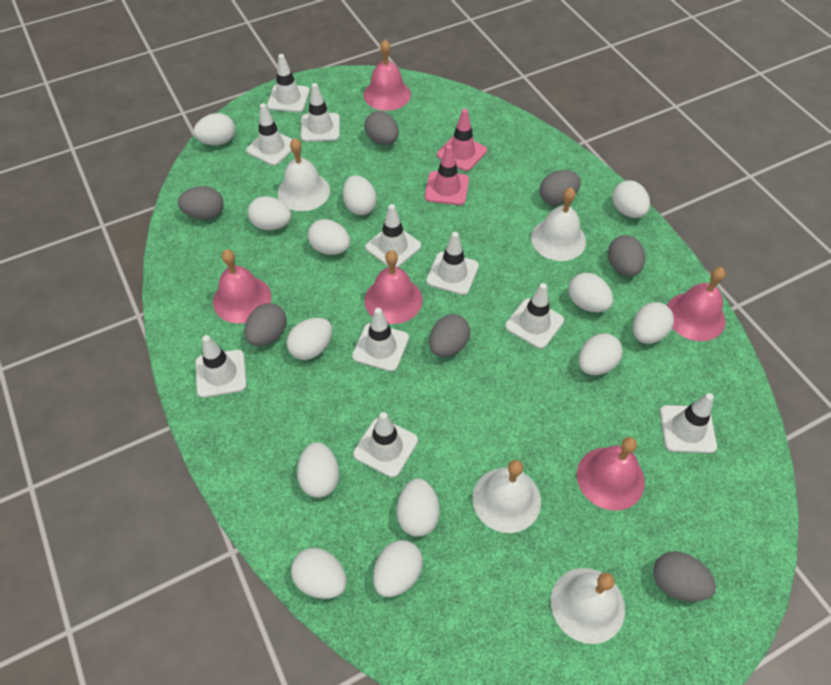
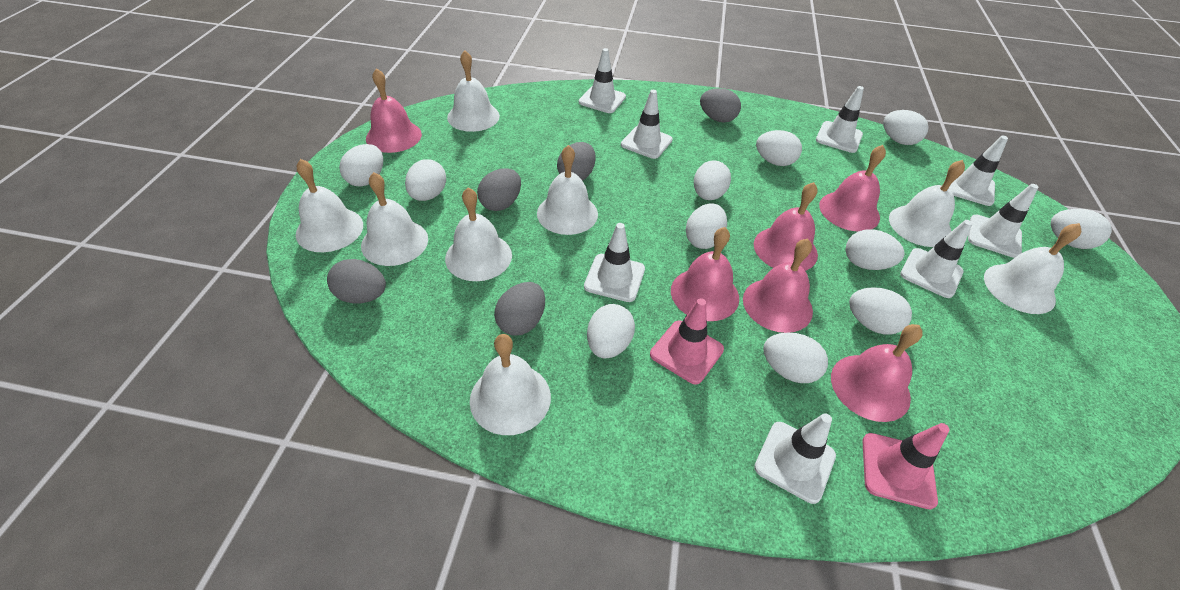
grey egg: [178,186,224,220] [244,303,287,346] [364,111,399,145] [429,314,470,357] [540,170,581,205] [608,235,645,276] [653,551,716,602] = 7 -> [327,259,386,304] [477,168,521,211] [494,282,545,336] [557,142,596,181] [700,88,741,123] = 5
pink bell: [213,250,272,323] [364,40,411,111] [364,250,422,324] [577,437,645,511] [667,267,725,341] = 5 -> [366,68,422,153] [671,227,739,321] [743,239,813,333] [754,182,818,271] [819,145,886,231] [831,324,923,422] = 6
white bell: [277,138,330,211] [473,460,541,533] [531,188,586,261] [551,568,625,644] = 4 -> [296,159,363,252] [361,172,428,266] [445,187,512,281] [447,51,500,132] [470,334,551,435] [537,145,598,235] [889,160,965,247] [984,223,1081,314] = 8
white egg: [193,113,235,145] [248,196,291,230] [286,318,332,360] [291,548,347,599] [297,442,339,498] [308,219,350,255] [343,175,377,215] [373,540,423,597] [397,478,439,537] [568,273,613,312] [578,333,623,375] [612,180,650,218] [633,302,674,344] = 13 -> [339,144,383,187] [405,159,446,201] [587,304,635,358] [686,203,727,249] [694,160,731,200] [756,130,802,166] [763,333,828,383] [845,229,905,270] [849,287,912,335] [883,110,929,145] [1051,209,1112,249] = 11
white traffic cone: [196,335,247,398] [246,103,293,166] [267,54,310,112] [301,83,340,142] [352,308,409,372] [353,412,418,478] [365,204,421,267] [426,232,479,295] [505,283,564,349] [660,393,717,453] = 10 -> [579,48,626,113] [584,223,645,302] [621,90,673,159] [754,413,836,504] [816,86,864,153] [900,220,973,298] [949,136,1008,206] [968,184,1038,258] = 8

